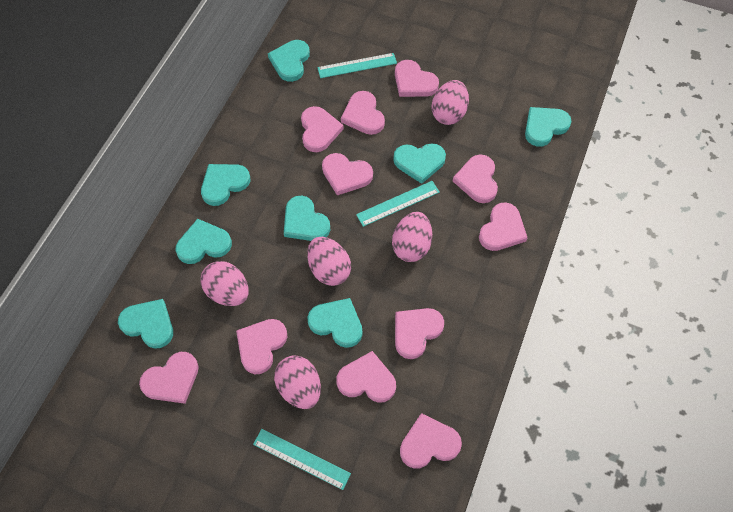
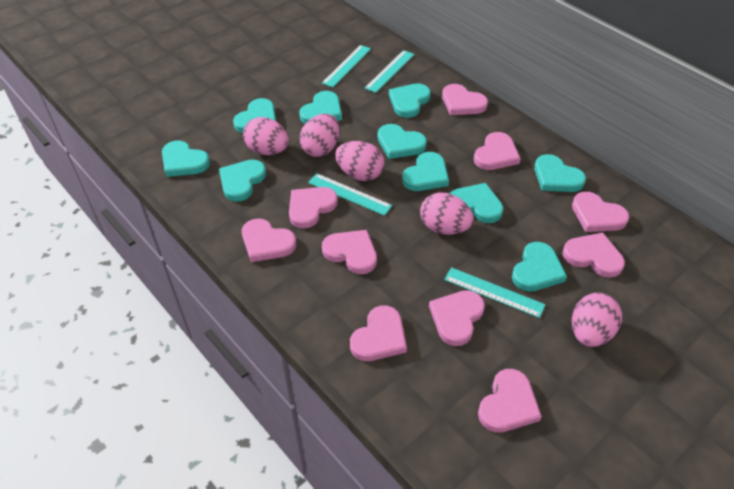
pink heart: [139,352,199,404] [236,319,287,374] [301,106,344,152] [322,153,373,195] [336,351,396,403] [341,91,385,135] [395,60,439,97] [395,308,444,359] [400,413,462,469] [453,155,498,203] [479,203,527,251] = 11 -> [242,218,296,262] [289,187,338,229] [322,230,377,274] [350,305,407,361] [429,290,485,346] [442,84,488,115] [474,132,521,170] [478,369,542,433] [563,232,625,278] [572,192,629,232] = 10
turquoise heart: [118,299,173,349] [176,219,232,264] [201,164,250,206] [268,40,310,82] [284,195,330,241] [308,298,362,348] [393,143,446,184] [525,107,571,147] = 8 -> [162,140,210,177] [219,160,266,202] [233,98,276,133] [299,91,342,124] [378,124,427,159] [389,83,431,118] [402,152,449,191] [450,183,503,223] [512,242,567,292] [534,154,586,192] = 10
turquoise ruler: [253,429,351,490] [317,53,397,78] [356,181,440,227] = 3 -> [308,173,392,216] [322,45,371,87] [365,50,414,93] [444,267,545,318] = 4

